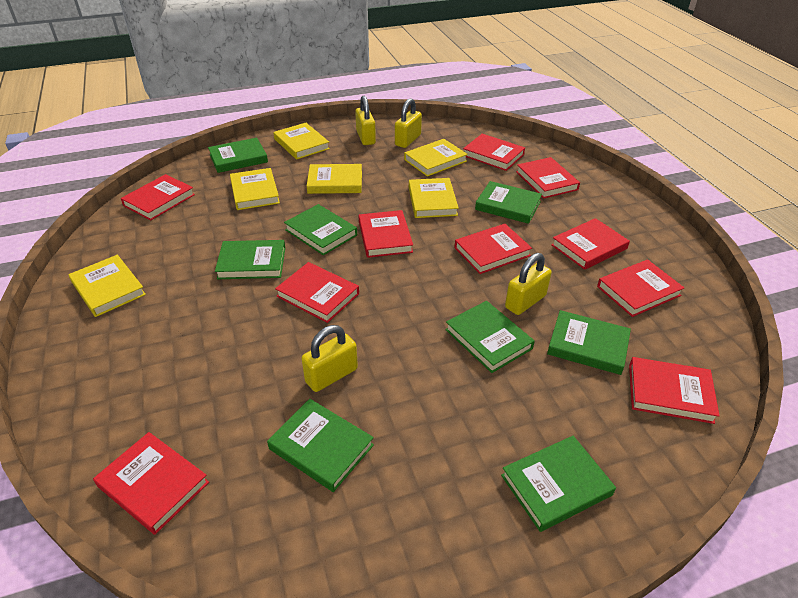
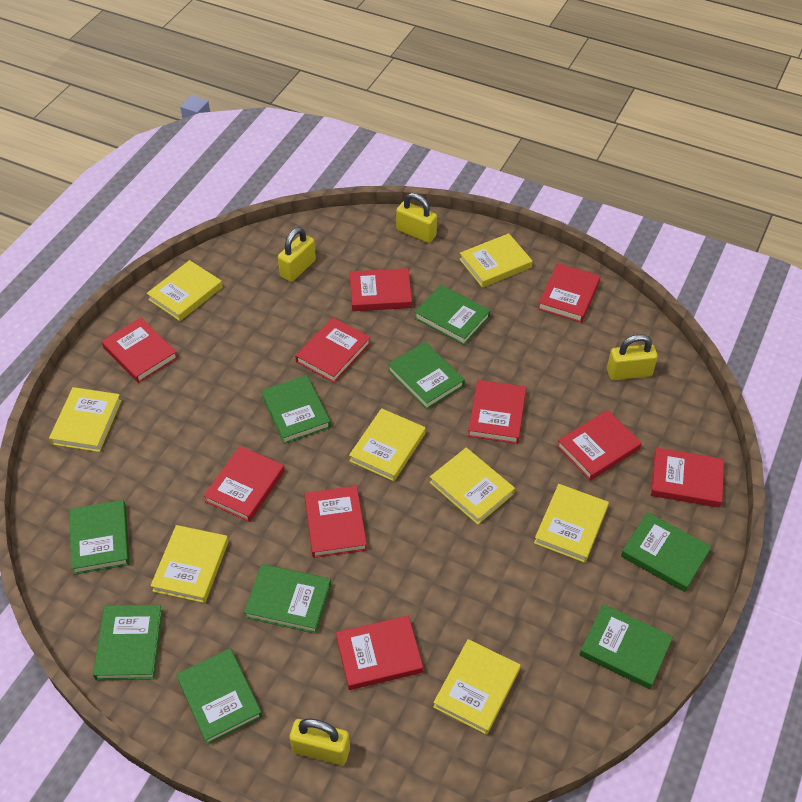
green book: [208,138,268,173] [215,240,285,279] [267,399,374,492] [284,204,357,255] [445,301,535,373] [475,181,542,224] [501,436,616,532] [547,310,631,375] = 8 -> [69,500,130,575] [93,605,163,680] [176,648,262,745] [244,564,331,634] [261,375,331,444] [388,342,465,410] [414,285,490,345] [579,604,673,689] [621,512,711,592] = 9
yellow book: [69,255,146,317] [230,168,280,210] [273,123,330,160] [307,164,362,194] [404,139,468,177] [409,178,459,218] = 6 -> [49,387,122,452] [147,260,223,321] [150,525,229,603] [349,408,426,481] [429,448,515,525] [433,639,521,735] [459,233,532,288] [534,484,609,563] = 8

